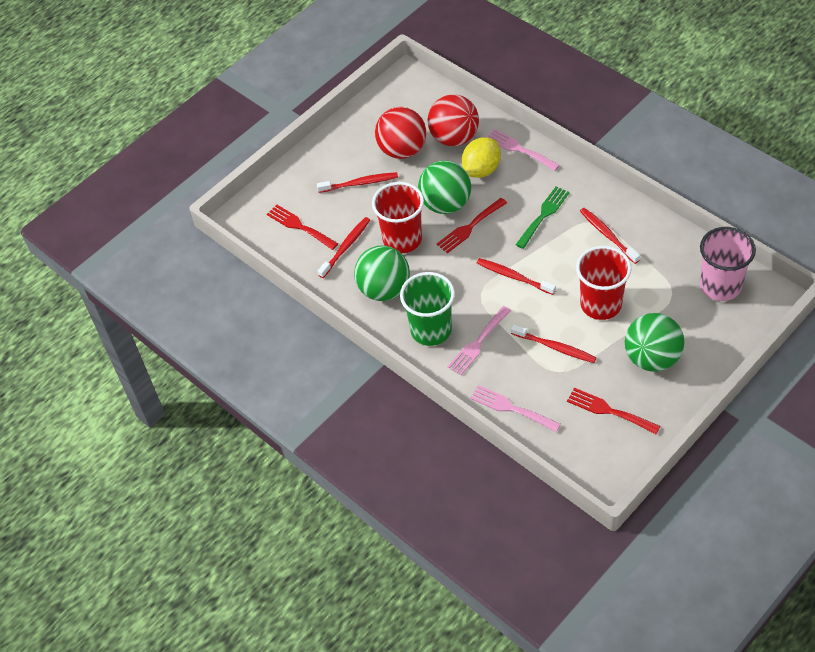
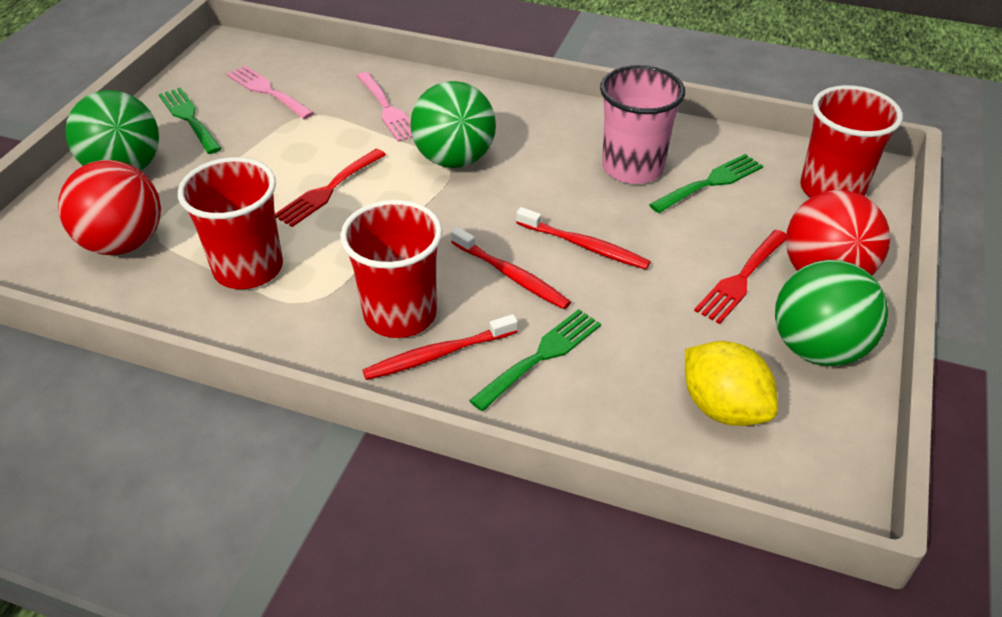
green cup: [400,272,455,346] = 1 -> none = 0
green fork: [516,186,570,249] = 1 -> [159,88,222,154] [469,309,601,411] [649,154,763,213] = 3
pink fork: [447,306,511,375] [470,385,561,432] [486,129,560,171] = 3 -> [227,65,314,119] [357,72,413,142] = 2
red cup: [372,182,424,253] [576,246,632,320] = 2 -> [178,157,283,289] [340,200,442,338] [800,85,903,198] = 3
red fork: [267,205,338,250] [437,198,507,253] [567,388,660,434] = 3 -> [275,149,386,227] [694,230,786,324] = 2
red toothbrush: [317,172,398,193] [318,217,370,278] [477,258,556,295] [511,324,596,363] [580,208,640,264] = 5 -> [362,314,518,380] [451,227,571,309] [516,207,651,270] = 3

